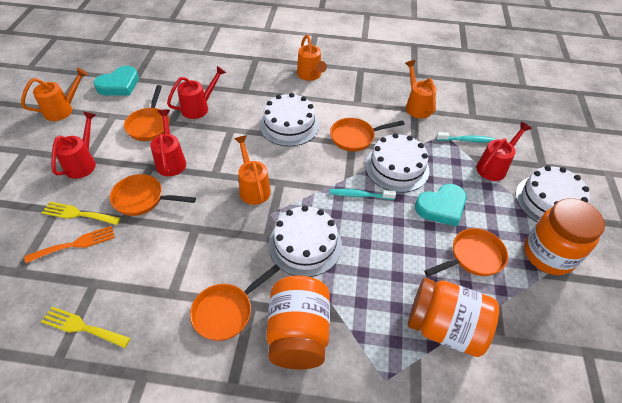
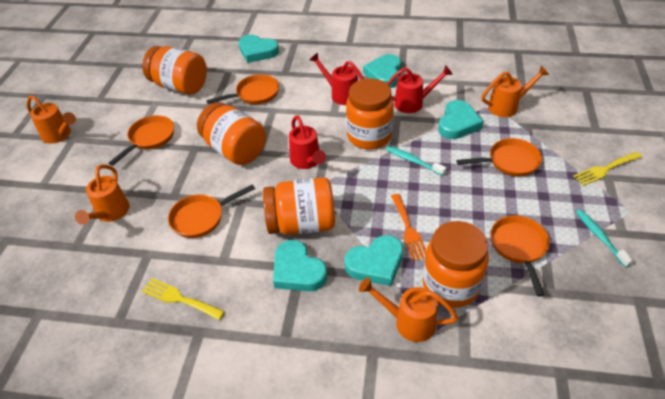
orange jar: [266,276,330,370] [408,278,499,357] [524,198,605,275] = 3 -> [142,46,207,95] [197,102,266,165] [263,177,335,235] [346,78,394,149] [423,221,489,308] = 5
red watering can: [51,111,96,179] [150,109,186,176] [167,66,226,119] [477,122,532,181] = 4 -> [289,115,326,169] [310,53,364,105] [387,65,453,113] = 3
turquoise heart: [94,66,139,96] [415,184,467,227] = 2 -> [238,35,279,63] [273,240,327,291] [345,235,403,286] [363,54,401,88] [438,100,483,139] = 5
white cake: [260,93,319,147] [269,205,342,277] [365,133,429,193] [516,166,590,222] = 4 -> none = 0

